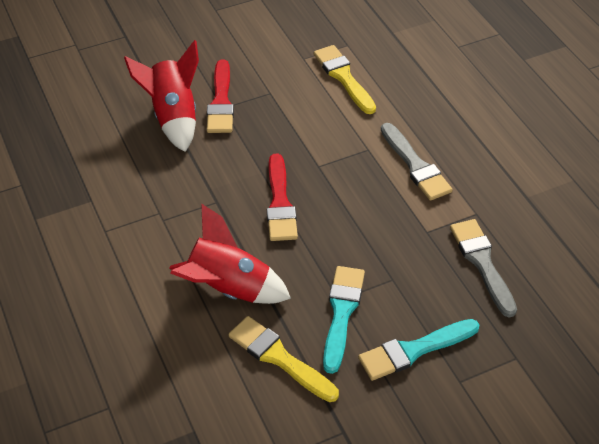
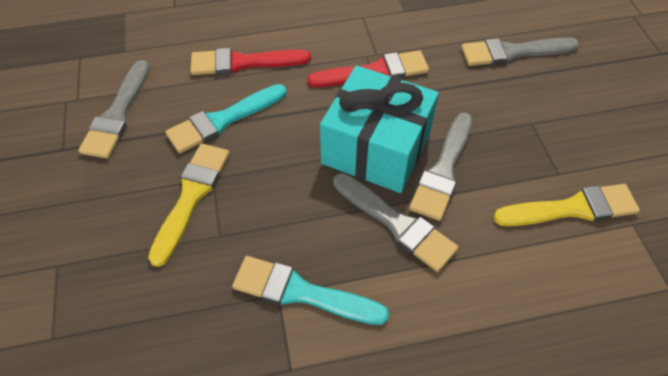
grey brush: [381,123,453,201] [450,219,517,318] = 2 -> [78,60,150,158] [333,173,459,272] [409,113,472,221] [461,37,579,66] = 4
red rocket: [124,40,199,152] [169,203,291,304] = 2 -> none = 0
turquoise gift: none = 0 -> [320,65,439,193] = 1

